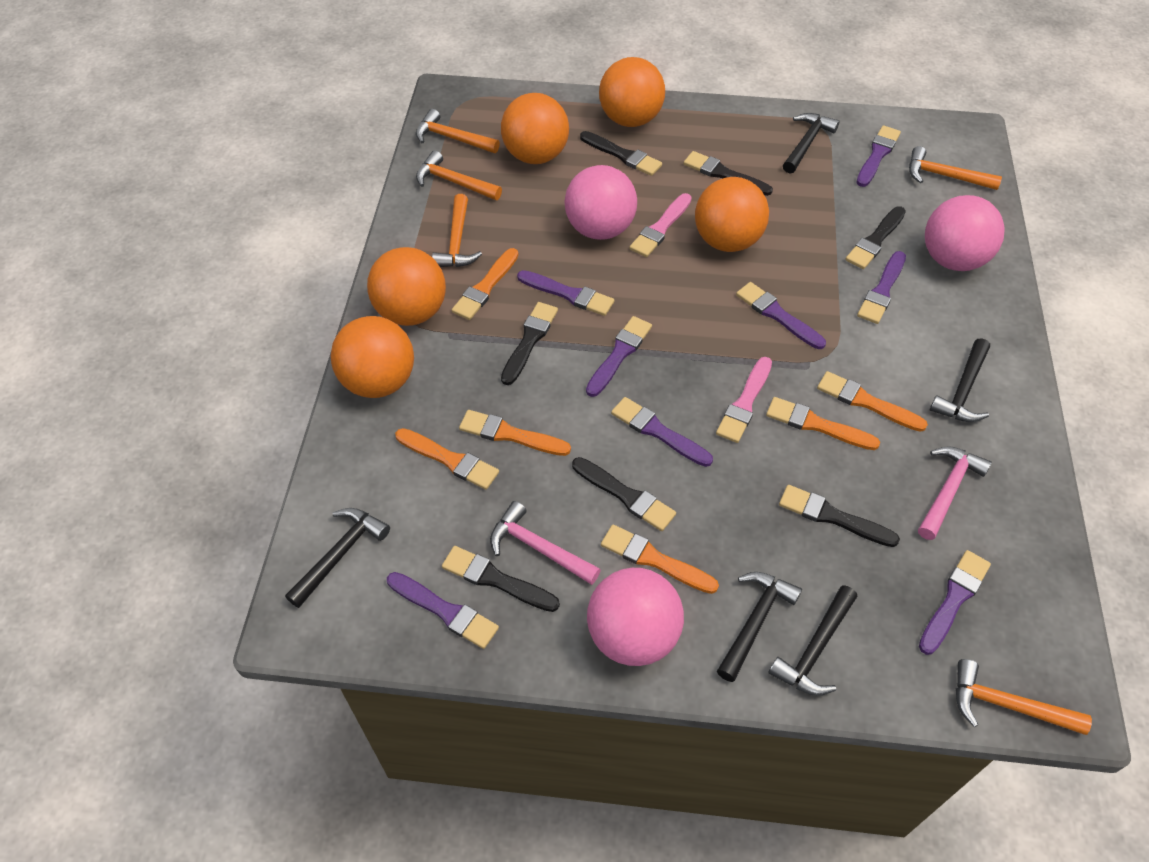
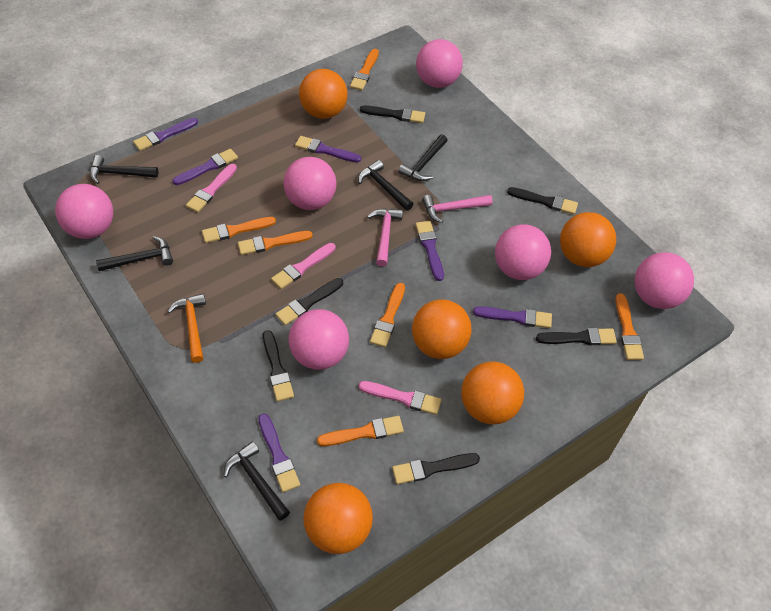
black brush: [442,546,560,612] [501,302,558,385] [572,457,676,531] [580,131,662,176] [684,151,773,196] [779,485,900,547] [846,206,906,269] = 7 -> [263,330,294,402] [275,278,343,325] [360,105,425,123] [392,453,480,484] [507,187,578,215] [536,328,617,345] = 6
orange hammer: [416,109,500,153] [416,150,502,200] [432,194,482,267] [909,146,1002,190] [956,659,1092,735] = 5 -> [167,293,206,363] = 1
pink ball: [564,165,637,240] [587,568,684,666] [925,195,1005,271] = 3 -> [55,184,113,239] [283,157,337,210] [289,309,349,370] [416,39,463,88] [495,224,551,280] [634,252,694,309] = 6
pink brush: [629,193,692,257] [716,357,772,443] = 2 -> [186,164,237,213] [271,243,336,289] [358,381,442,415] = 3
purple brush: [387,572,499,649] [517,270,614,316] [586,316,652,397] [611,397,713,467] [736,282,826,349] [857,125,901,187] [857,251,906,324] [919,550,991,655] = 8 -> [133,118,198,151] [172,149,238,185] [258,413,300,493] [295,136,361,163] [415,221,444,281] [473,306,552,328] = 6

